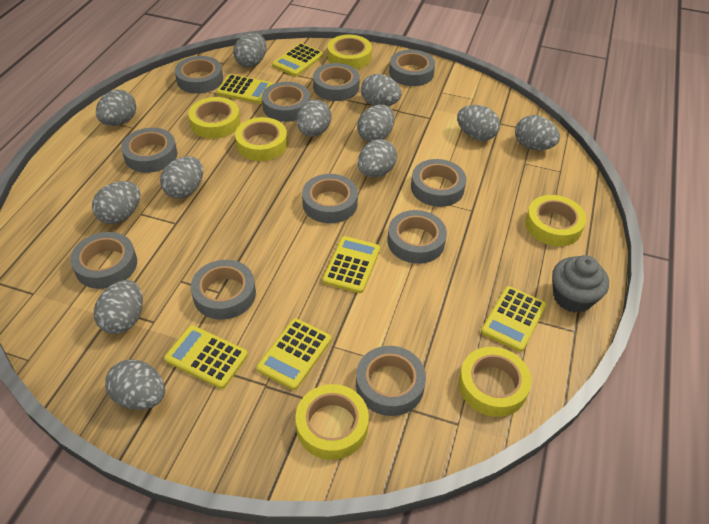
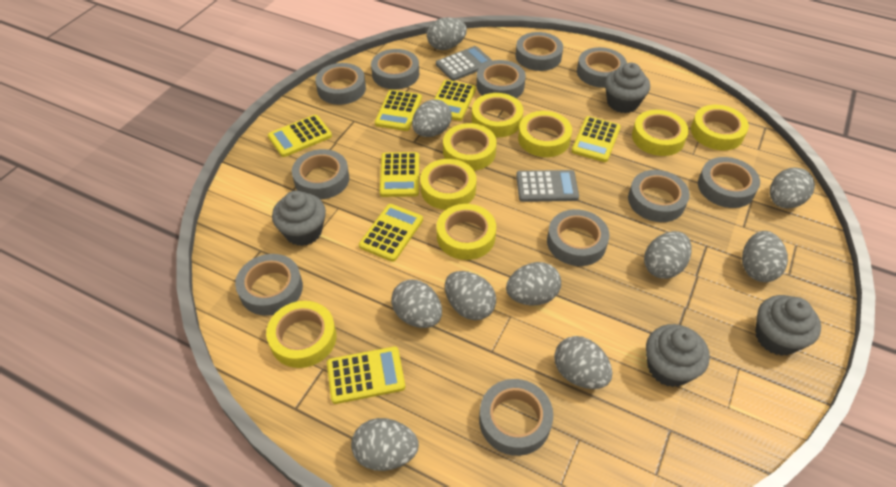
grey calculator: none = 0 -> [436,46,493,81] [516,170,579,202] = 2
grey cupcake: [552,255,609,313] = 1 -> [272,191,326,246] [605,63,650,113] [646,324,710,387] [755,295,821,356] = 4
grey egg: [92,181,140,224] [94,280,143,334] [96,90,136,126] [105,359,165,410] [160,156,203,199] [233,33,266,68] [297,100,331,137] [357,105,394,142] [358,139,397,177] [361,74,402,106] [457,105,500,141] [515,115,560,150] = 12 -> [351,418,419,471] [391,279,442,328] [412,99,452,137] [427,17,467,50] [445,271,496,320] [506,262,561,306] [554,336,612,389] [644,231,692,279] [742,231,788,282] [770,167,815,208] = 10
yellow calculator: [164,325,248,389] [217,74,273,104] [257,318,331,390] [272,43,324,76] [322,236,380,293] [481,286,547,352] = 6 -> [268,115,332,157] [327,347,405,404] [359,204,423,262] [375,90,422,131] [379,152,419,197] [434,80,476,121] [571,116,621,162] = 7
yellow tape: [188,97,240,139] [235,117,287,161] [296,384,369,460] [328,35,372,69] [459,347,531,417] [525,195,586,246] = 6 -> [266,301,337,368] [420,159,477,210] [437,204,496,260] [443,123,497,171] [472,93,523,137] [518,111,572,157] [632,110,689,156] [691,105,749,150] = 8

